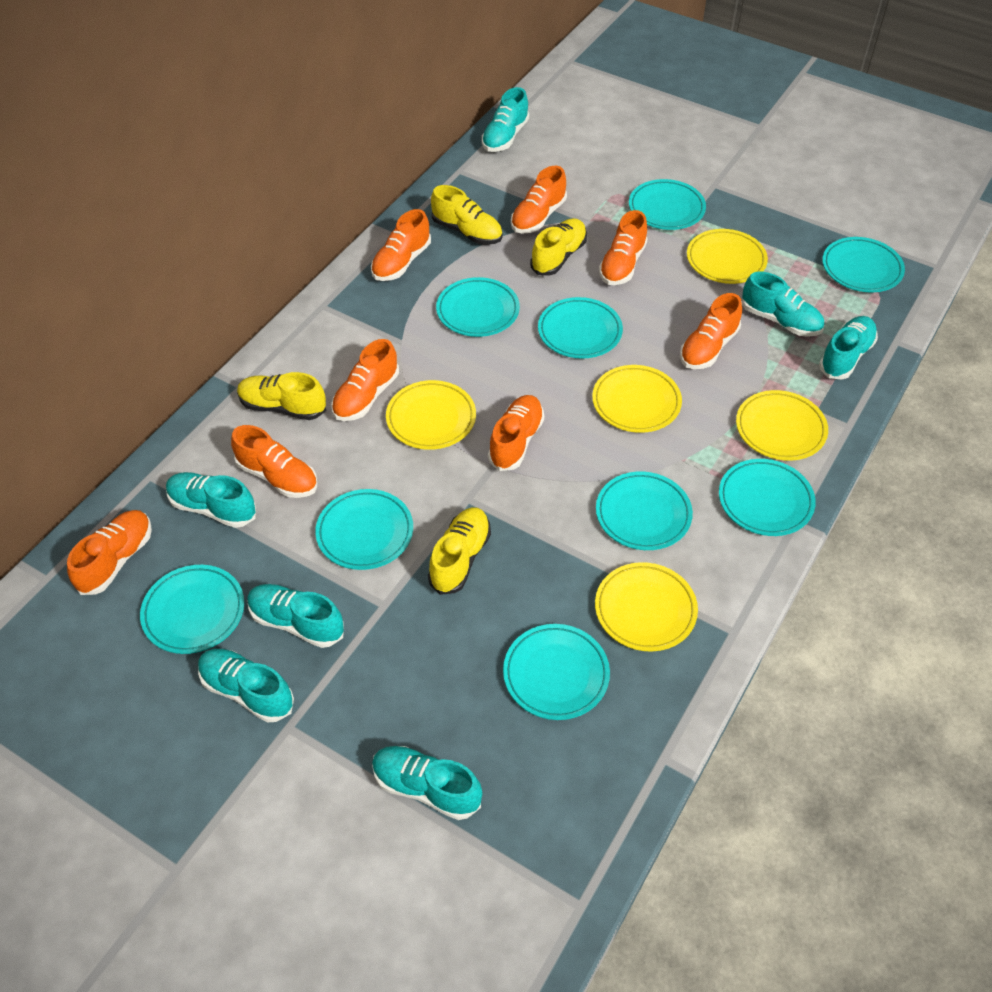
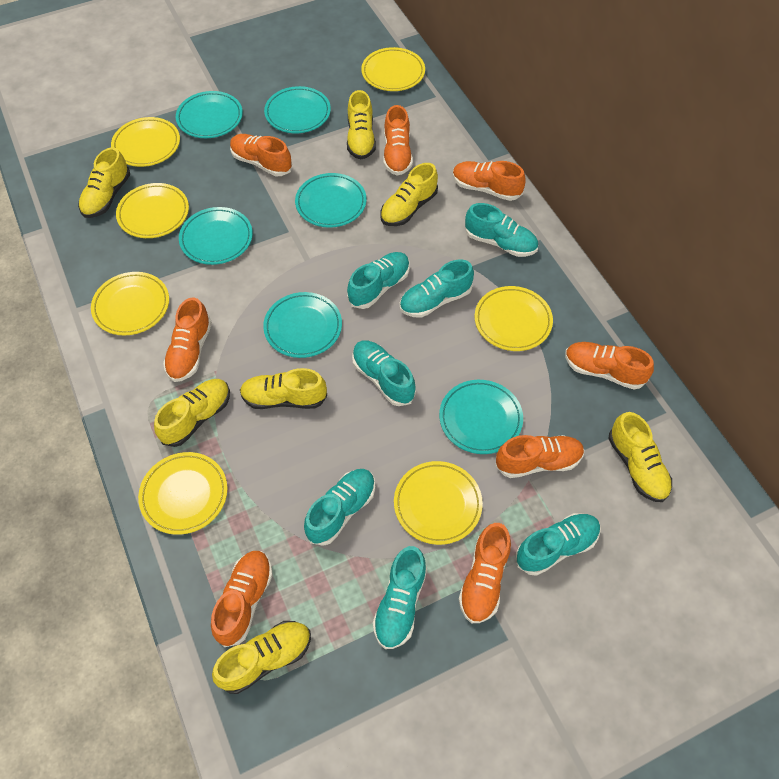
turquoise plate: [140,565,244,654] [315,489,413,570] [436,277,520,337] [503,624,610,720] [538,297,623,359] [596,472,693,550] [629,179,706,230] [719,459,816,536] [822,237,905,292] = 9 -> [176,91,243,138] [179,207,253,265] [263,292,342,358] [264,86,331,133] [295,173,367,228] [439,380,523,454] = 6
yellow plate: [386,380,476,450] [592,365,682,433] [595,562,698,651] [687,229,768,284] [736,390,828,461] = 5 -> [91,272,169,335] [111,117,180,167] [116,183,189,238] [138,452,228,535] [361,47,425,91] [394,461,483,545] [474,286,553,351] = 7
yellow shoe: [237,372,326,420] [428,507,491,595] [431,185,502,245] [530,218,587,276] = 4 -> [78,147,130,218] [154,379,230,447] [212,621,311,694] [240,368,327,409] [347,90,376,159] [381,163,438,226] [609,412,672,502] = 7

